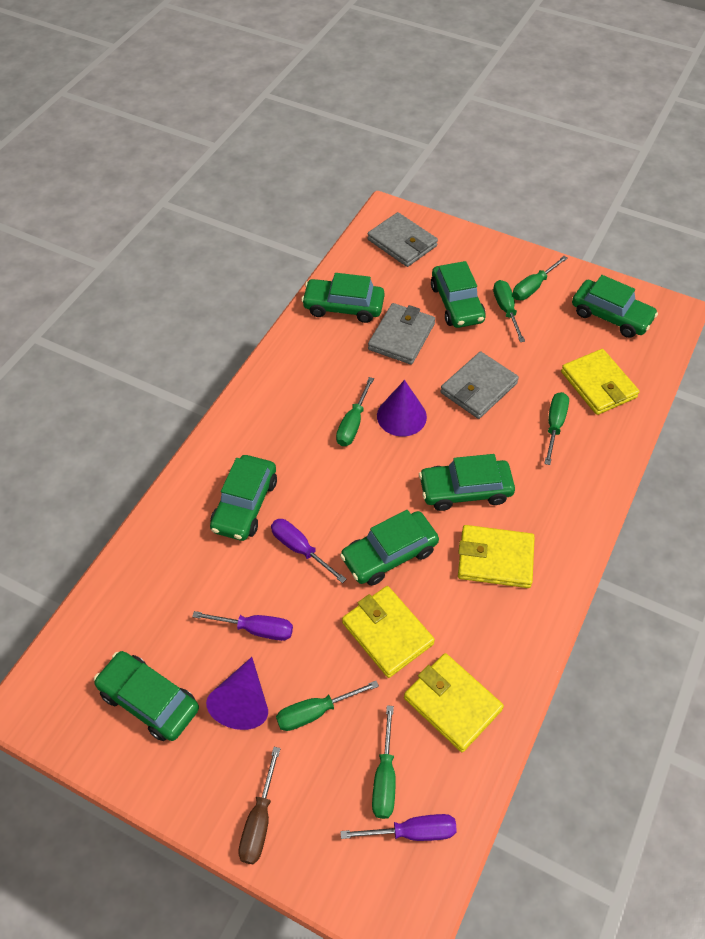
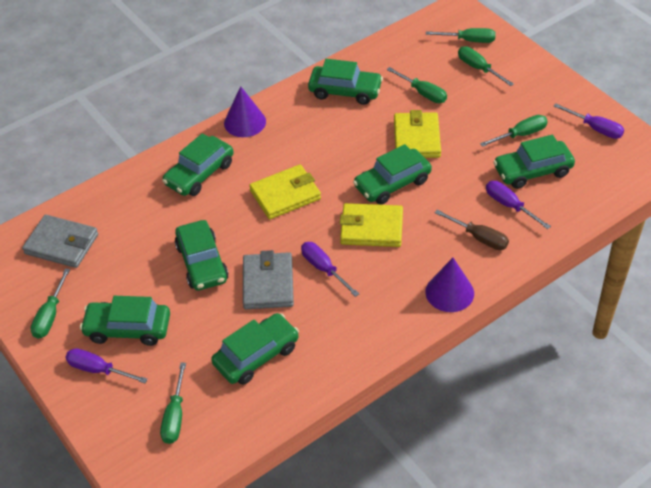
grey wallet: [368,212,438,267] [368,303,435,365] [440,352,519,419] = 3 -> [22,215,98,268] [243,250,294,309] = 2
purple screwdriver: [192,611,293,641] [271,519,346,583] [340,814,457,841] = 3 -> [65,348,148,383] [301,242,359,297] [486,181,551,229] [554,104,624,139] = 4
yellow wallet: [342,586,435,678] [404,653,504,752] [458,525,535,588] [561,349,640,415] = 4 -> [249,165,321,219] [340,203,403,247] [394,110,441,158] = 3

